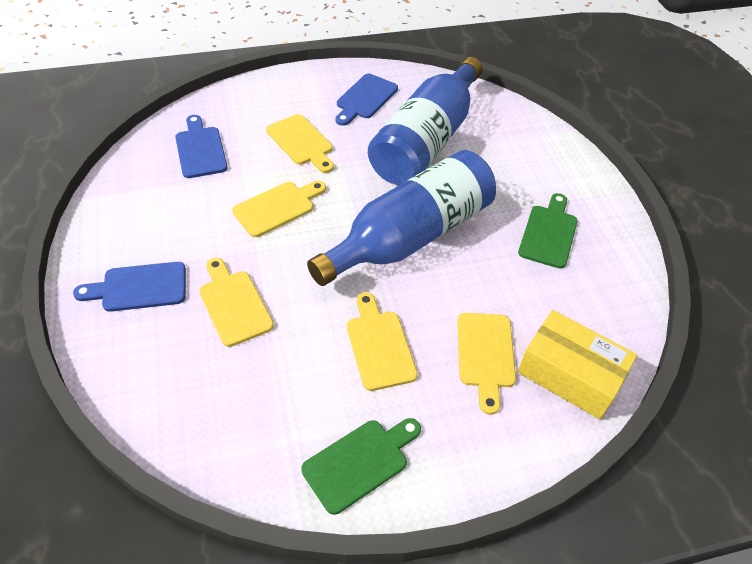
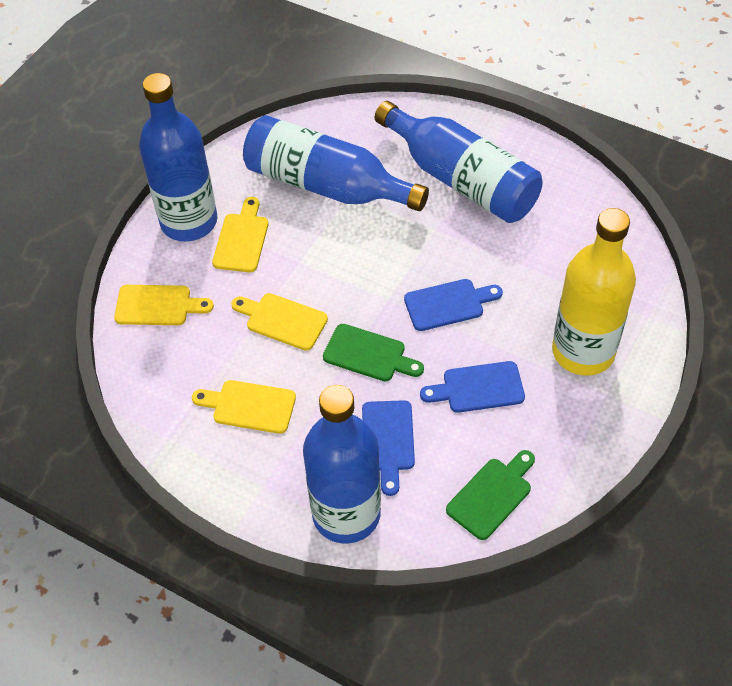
blue bottle: [307,150,496,286] [368,57,482,185] = 2 -> [139,73,217,241] [243,115,429,211] [303,385,381,544] [375,101,543,223] = 4
yellow bottle: none = 0 -> [552,208,636,376] = 1
yellow box: [518,310,637,419] = 1 -> none = 0
yellow cutting board: [199,258,274,347] [232,181,326,237] [266,114,334,173] [347,292,418,391] [457,313,516,415] = 5 -> [114,285,214,325] [192,380,296,434] [212,197,268,272] [231,293,328,351] = 4

